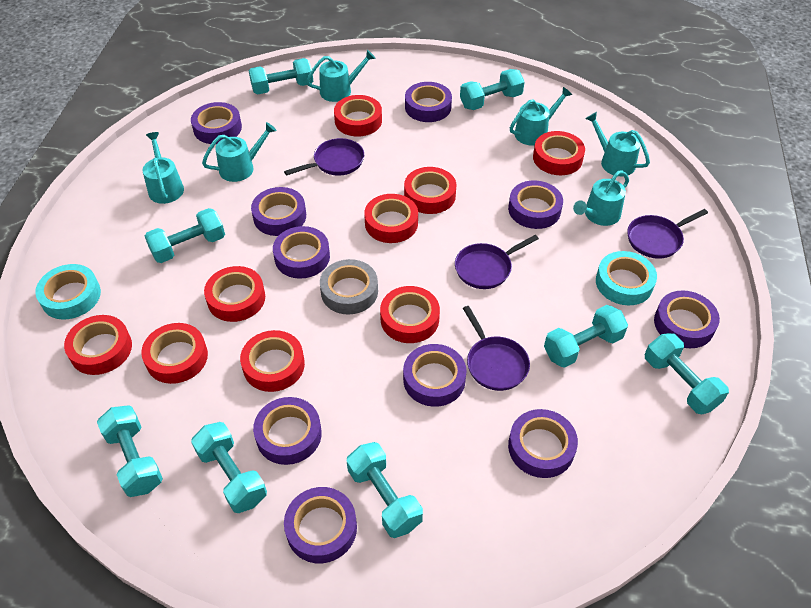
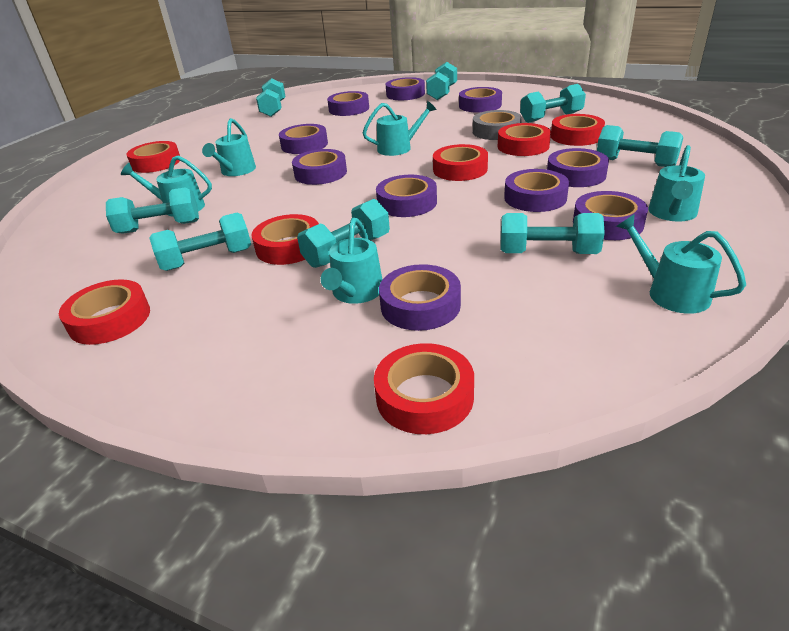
purple pan: [284,138,364,176] [455,235,539,289] [463,306,530,391] [627,209,708,259] = 4 -> none = 0
red tape: [64,315,132,375] [141,323,208,384] [204,266,265,322] [240,330,305,392] [334,95,382,136] [364,194,418,243] [380,286,440,343] [404,167,456,214] [533,131,585,175] = 9 -> [59,279,150,345] [126,141,180,173] [252,214,319,265] [374,343,474,434] [433,144,488,181] [498,123,551,156] [551,114,605,146] = 7
turquoise tape: [35,264,101,320] [596,251,657,305] = 2 -> none = 0

